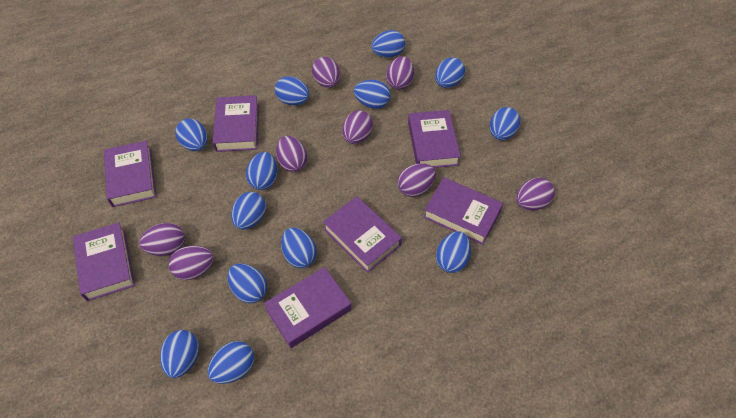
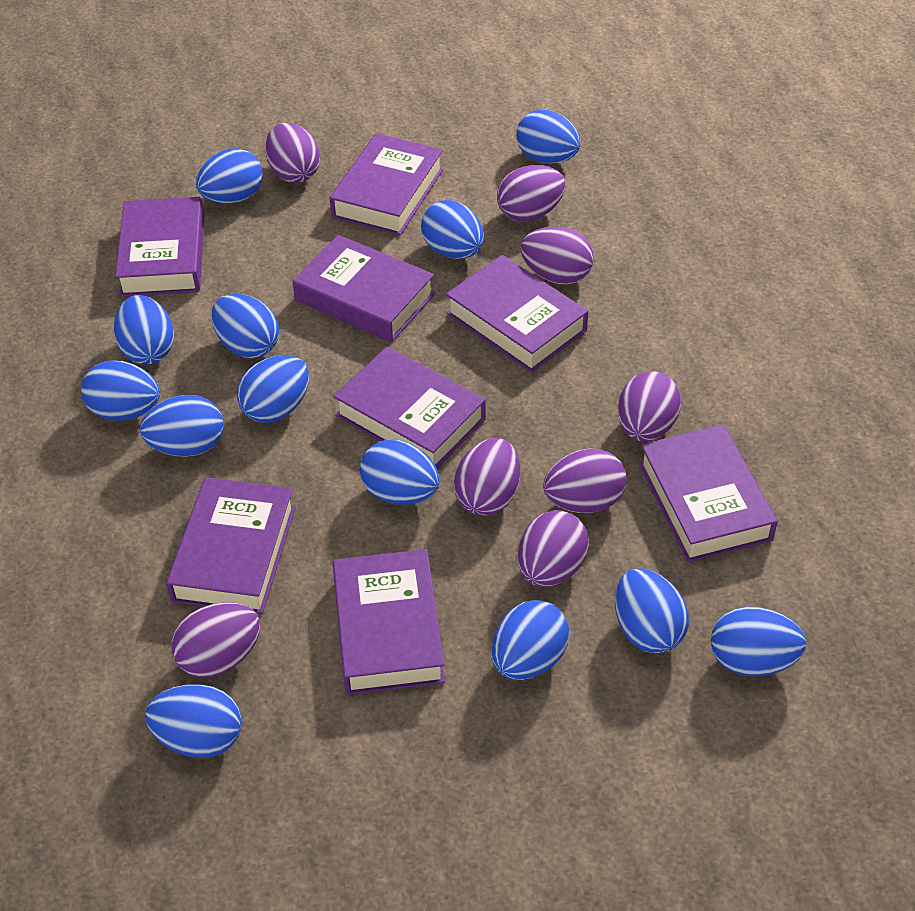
purple book: [73,222,135,301] [104,141,156,207] [213,95,259,152] [264,267,352,348] [323,196,402,273] [408,110,461,168] [423,177,503,245] = 7 -> [115,197,204,297] [166,477,296,614] [293,235,435,342] [330,133,443,235] [333,347,486,468] [333,549,445,695] [446,255,588,373] [639,424,778,562] = 8

